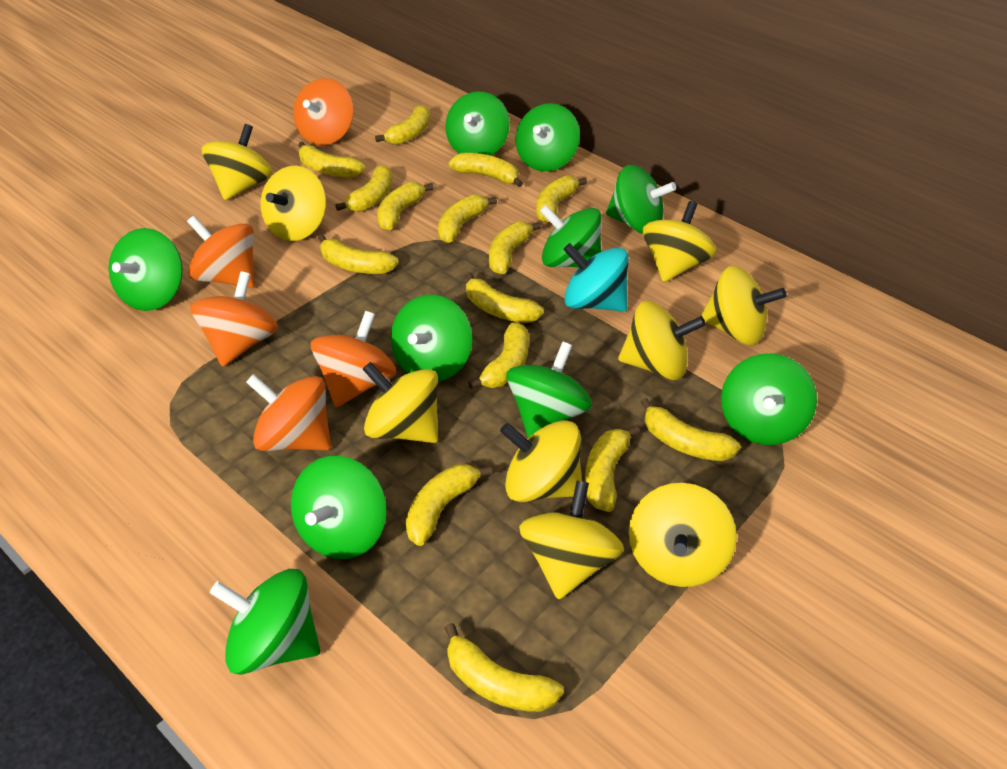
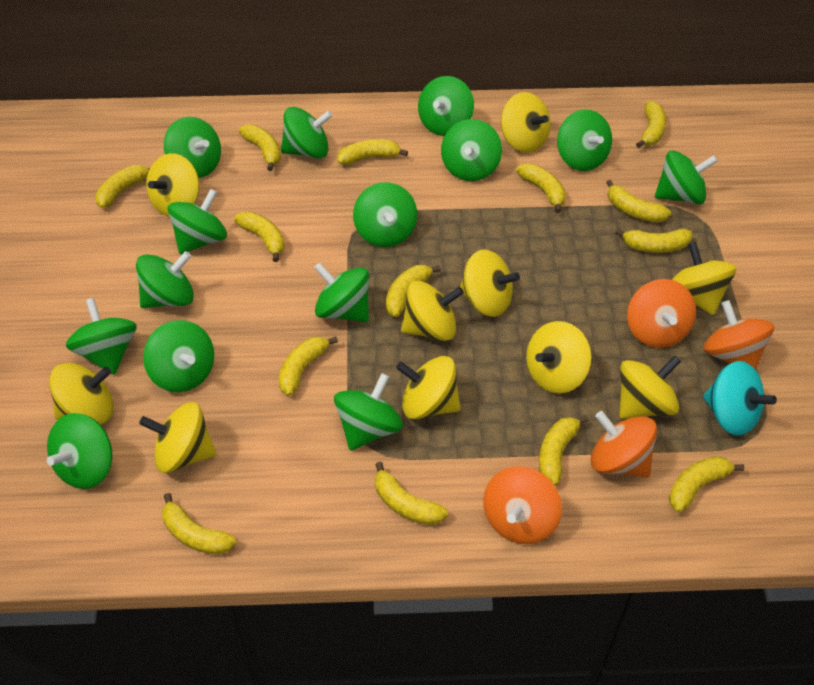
green spinning top: [108,228,183,311] [210,569,320,675] [291,456,387,559] [391,295,472,382] [445,91,510,156] [506,342,592,437] [516,103,580,171] [540,205,602,267] [606,165,676,234] [721,353,817,445] = 10 -> [47,413,112,489] [66,298,137,375] [136,251,194,308] [143,320,214,392] [164,117,221,178] [167,189,227,254] [281,107,333,159] [314,263,369,322] [334,373,403,451] [353,182,417,247] [418,76,474,136] [441,119,502,181] [557,109,612,171] [655,150,718,204] = 14
orange spinning top: [187,216,254,288] [190,271,278,367] [246,374,331,451] [293,78,354,145] [311,311,397,407] = 5 -> [483,466,562,544] [591,411,657,477] [627,279,696,348] [703,300,774,370] = 4
yellow banana: [298,142,365,178] [318,234,399,274] [335,165,392,212] [375,105,430,145] [377,182,434,231] [406,464,493,546] [438,195,497,243] [444,623,564,712] [448,153,523,187] [465,272,544,323] [468,322,529,389] [489,221,541,274] [536,176,587,223] [585,426,640,512] [641,398,741,461] = 15 -> [95,165,150,209] [162,493,236,555] [234,211,285,262] [239,124,281,171] [278,336,338,396] [337,139,408,165] [375,462,448,525] [386,265,441,317] [516,163,566,213] [539,415,589,486] [606,180,671,222] [615,229,692,253] [636,101,666,148] [669,456,745,513] = 14
yellow spinning top: [202,124,272,200] [261,166,326,241] [362,362,438,443] [500,420,582,502] [519,481,624,600] [618,301,706,380] [629,483,737,587] [643,201,716,282] [701,266,787,346] = 9 -> [49,363,114,424] [139,402,217,473] [146,153,199,217] [396,356,461,419] [401,281,464,341] [460,249,520,317] [501,92,551,153] [526,321,592,394] [619,355,681,419] [672,241,736,315] = 10

